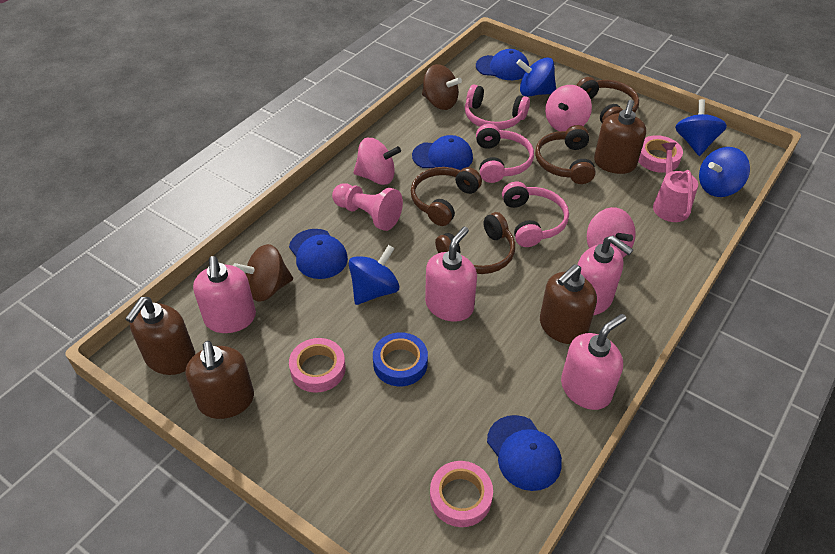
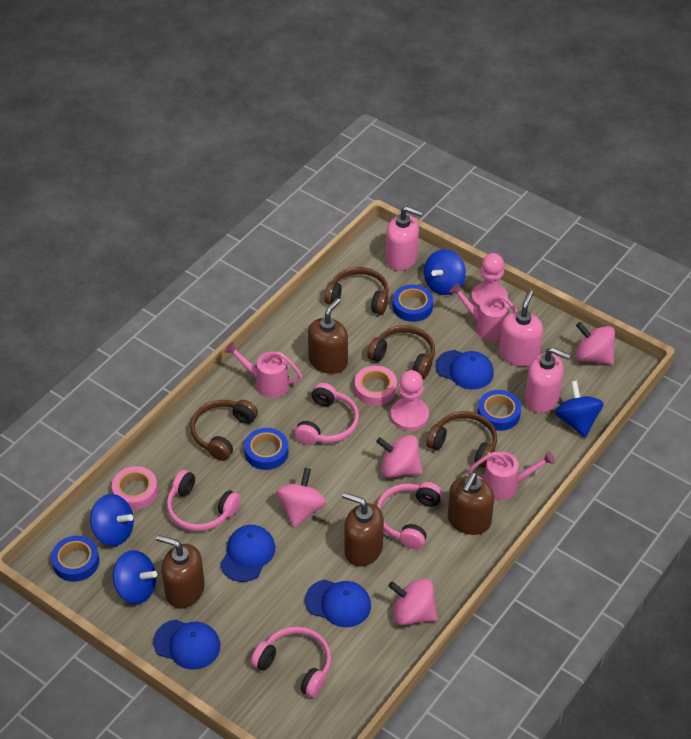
blue tape: [373,332,428,386] = 1 -> [51,536,99,582] [244,428,289,470] [393,284,433,322] [477,390,521,431] = 4
brown spinning top: [233,244,293,302] [422,64,462,110] = 2 -> none = 0
pink headphones: [465,85,530,130] [476,124,534,183] [502,182,569,247] = 3 -> [167,470,241,531] [251,627,331,698] [295,383,359,445] [377,482,443,549] = 4
pink pawn: [332,183,403,231] = 1 -> [390,370,429,431] [471,253,508,309] = 2
pink soap dispenser: [193,256,256,333] [425,227,477,322] [561,314,626,410] [578,236,633,315] = 4 -> [386,206,423,271] [499,290,543,366] [525,347,571,413] = 3
pink spinning top: [353,138,401,185] [545,85,592,131] [587,207,636,258] = 3 -> [276,468,326,527] [376,435,423,478] [388,578,438,625] [576,322,615,365] = 4
pink tape: [289,338,346,393] [430,461,493,527] [638,135,683,173] = 3 -> [112,466,158,510] [355,366,397,406] = 2
pink watering can: [653,142,698,222] = 1 -> [225,342,302,398] [450,283,518,341] [468,451,555,500] = 3

